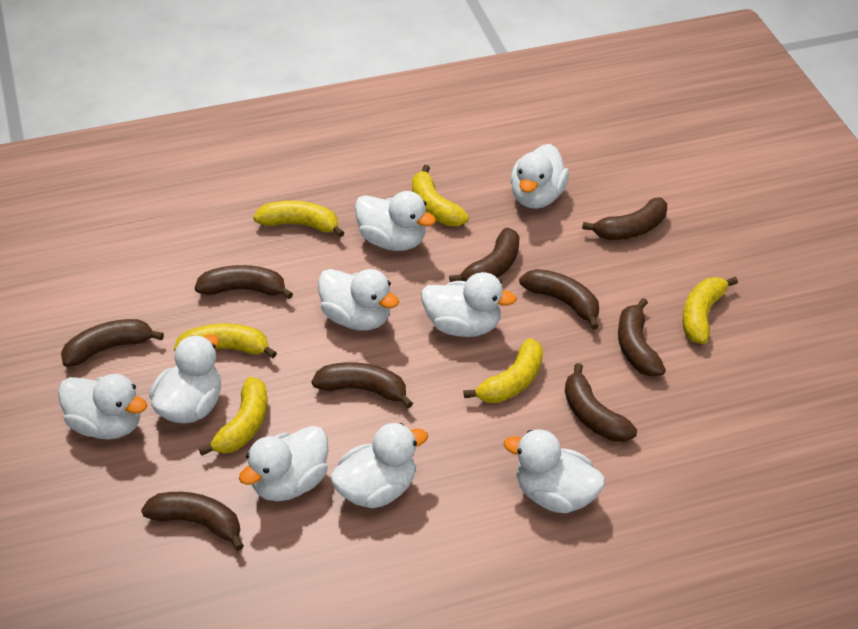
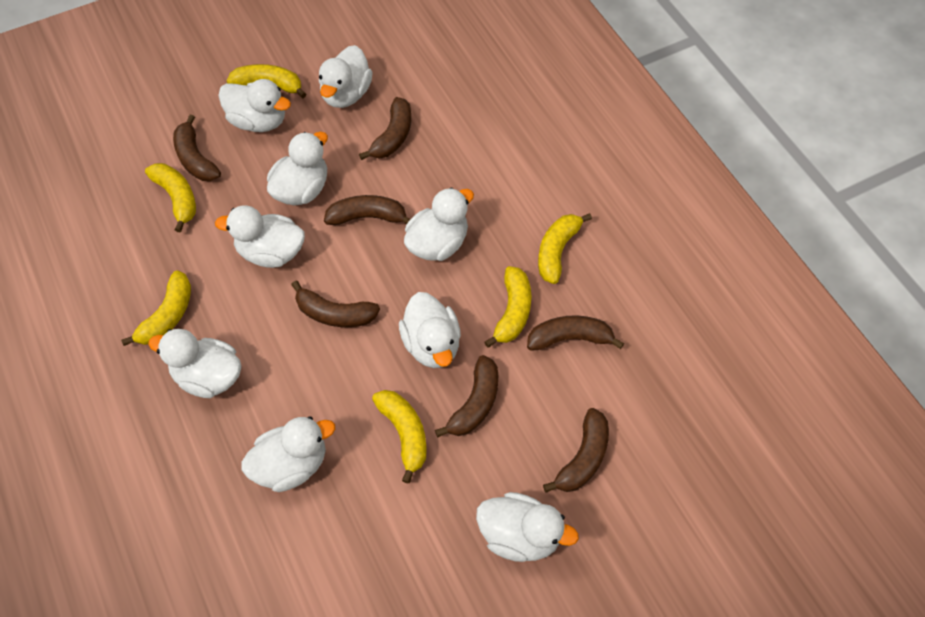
brown banana: [61,319,164,367] [141,492,244,551] [195,265,293,299] [311,362,413,408] [449,228,520,282] [519,269,599,330] [565,363,637,442] [582,198,667,240] [618,298,666,377] = 9 -> [173,115,221,181] [291,281,380,327] [324,195,410,225] [359,97,411,160] [435,355,498,437] [527,315,624,351] [543,408,609,493] = 7

